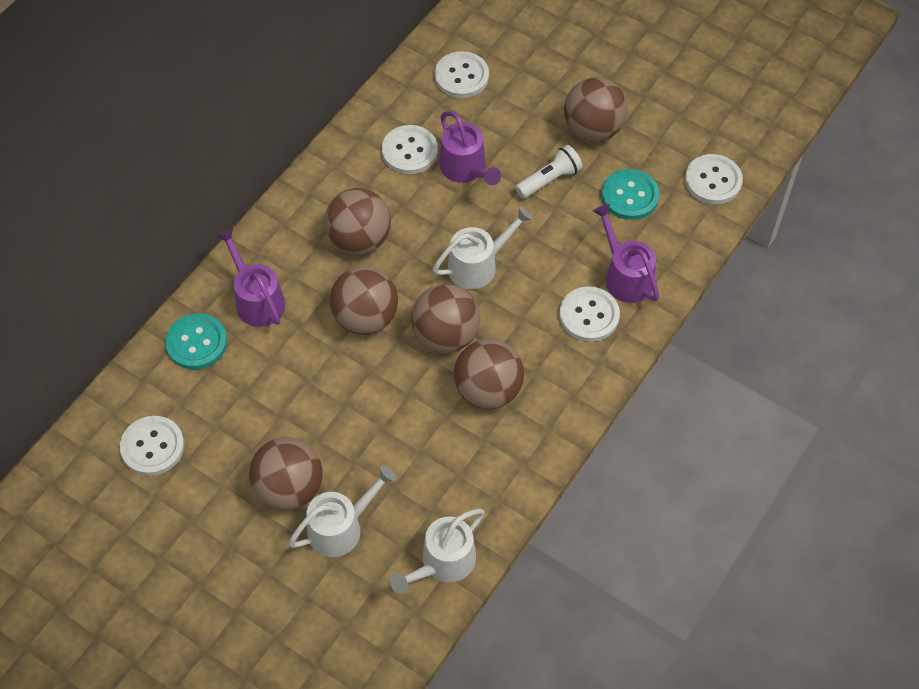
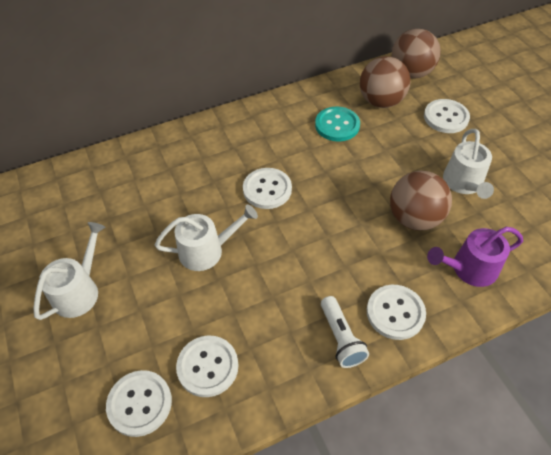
brown ball: [249,437,323,510] [325,188,391,255] [330,267,398,335] [411,284,480,353] [454,339,524,410] [564,77,627,142] = 6 -> [360,56,411,108] [390,171,452,230] [391,29,441,79] = 3
purple watering can: [217,228,285,327] [439,111,501,185] [593,204,659,303] = 3 -> [427,227,523,287] = 1
turquoise button: [165,313,227,369] [602,169,659,220] = 2 -> [315,106,360,142] = 1

